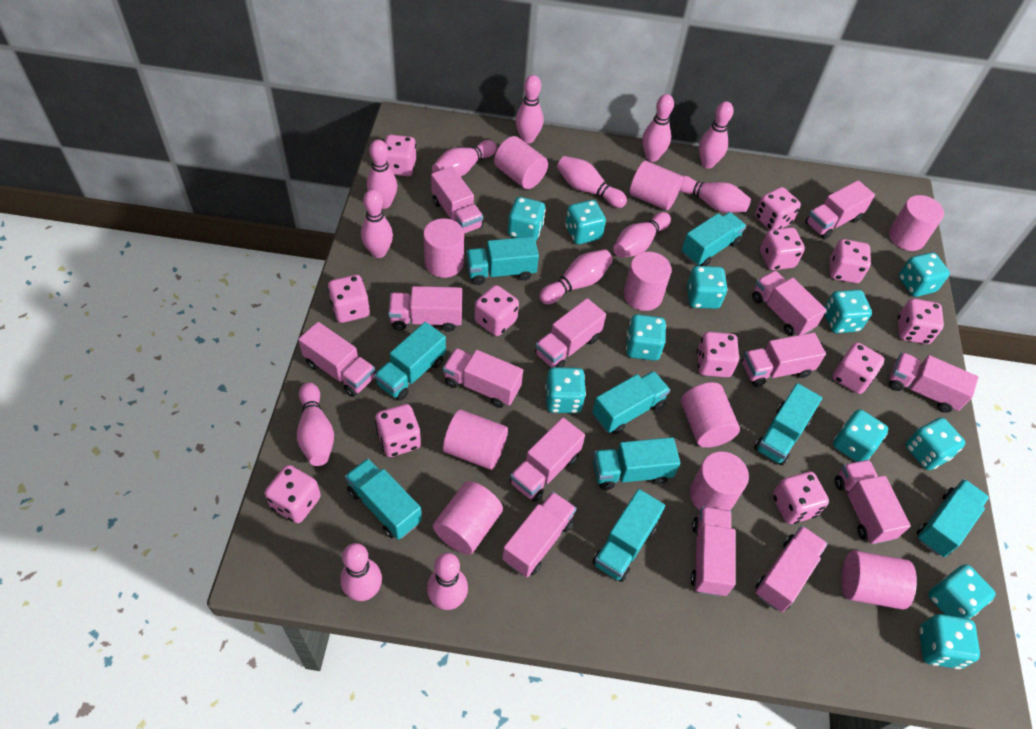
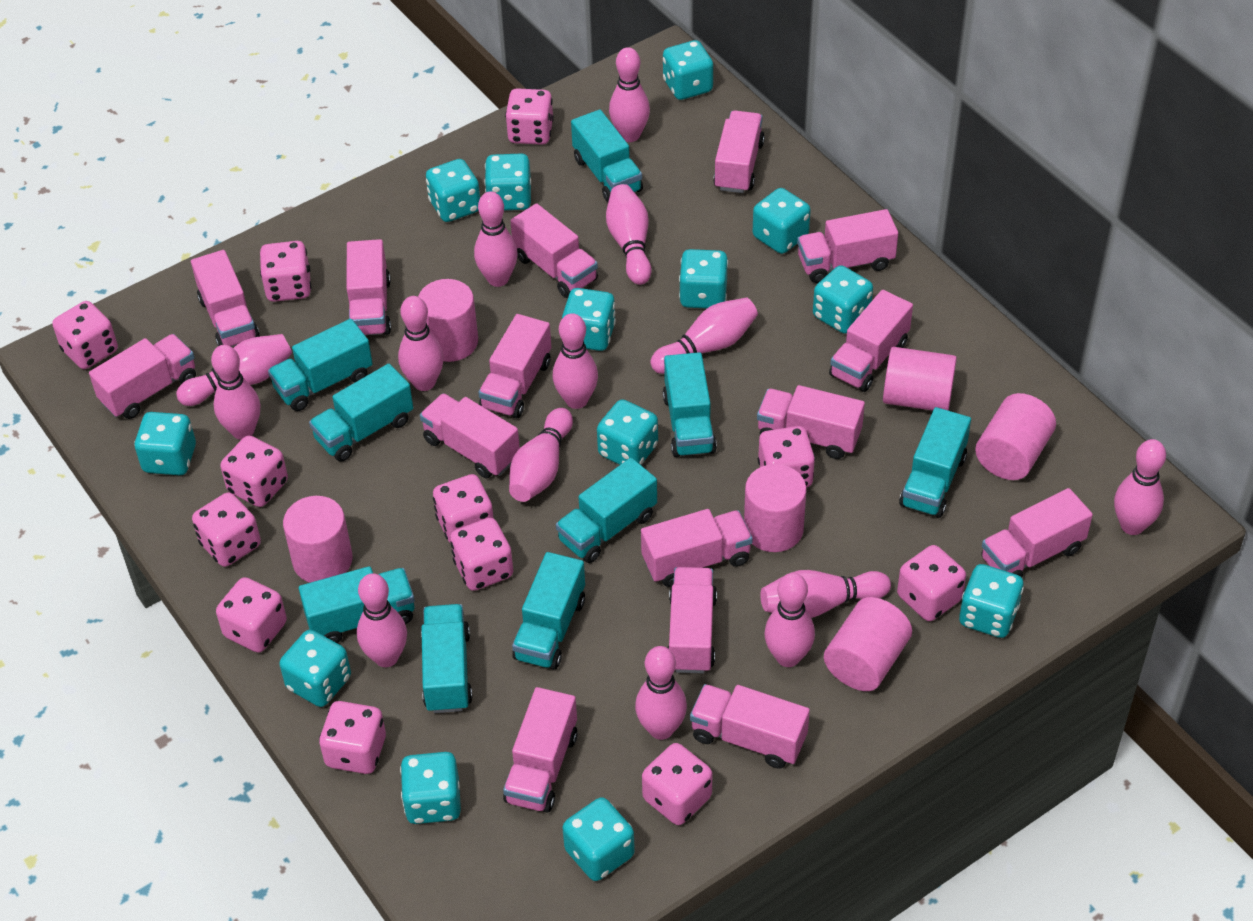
pink bowling pin: [297,382,334,466] [340,543,382,601] [361,189,393,258] [367,140,397,209] [427,553,468,610] [432,140,497,177] [515,75,543,143] [539,249,613,304] [557,156,627,208] [613,212,671,258] [642,94,674,162] [679,176,751,213] [699,101,734,168] = 13 -> [176,334,292,406] [211,345,260,440] [357,573,407,667] [398,296,444,391] [474,191,518,287] [509,408,573,502] [553,313,598,409] [606,184,652,285] [609,47,650,142] [635,646,687,740] [650,297,758,374] [760,570,891,618] [764,573,815,667] [1114,439,1166,535] = 14
pink cylinder: [423,218,464,278] [433,481,503,555] [443,410,508,470] [494,136,548,189] [624,252,672,311] [630,161,683,210] [681,382,740,448] [690,452,749,510] [842,550,917,610] [889,195,944,251] = 10 -> [283,496,353,583] [418,279,478,362] [744,464,807,552] [824,597,912,691] [883,347,957,411] [975,393,1056,480] = 6
pink truck: [298,322,375,397] [388,286,462,332] [431,166,483,234] [443,348,523,408] [502,491,577,577] [510,417,585,502] [535,298,606,368] [691,506,736,596] [742,333,826,387] [752,271,826,336] [755,526,828,612] [805,180,875,239] [835,460,911,544] [889,352,978,413] = 14 -> [89,334,196,419] [191,250,260,347] [347,239,391,335] [420,393,520,478] [478,314,551,419] [503,687,578,812] [510,203,598,298] [641,509,753,587] [668,567,717,673] [690,684,810,769] [713,111,765,193] [757,385,865,459] [797,209,898,283] [829,290,913,392] [981,488,1093,577] = 15
turquoise dice: [508,197,546,241] [545,367,586,413] [565,200,606,244] [626,314,666,361] [687,266,728,309] [824,289,872,333] [833,409,888,462] [899,252,950,297] [906,417,965,470] [919,614,980,669] [928,564,996,619] = 11 -> [134,412,196,475] [279,630,351,707] [400,752,461,824] [426,159,480,222] [484,153,531,210] [562,288,616,351] [563,797,635,881] [597,399,658,465] [663,40,713,100] [679,249,728,308] [753,188,811,254] [813,265,873,333] [959,564,1024,638] = 13

